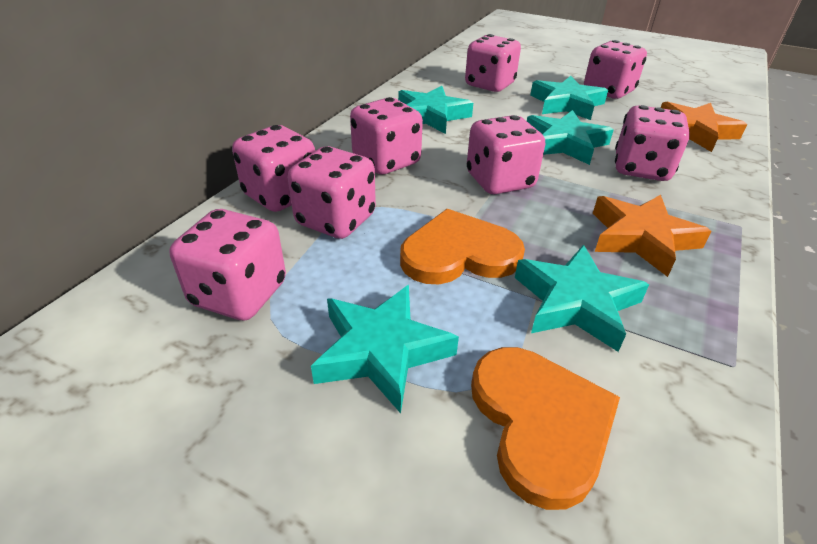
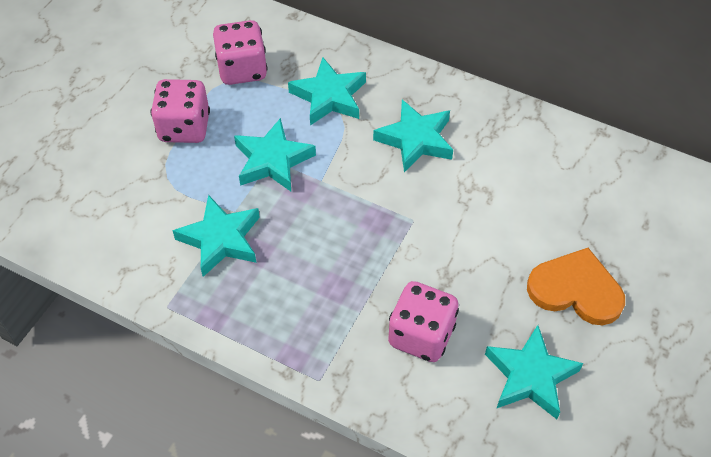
orange heart: [400,209,525,284] [471,347,620,510] = 2 -> [527,248,625,325] = 1
orange star: [593,195,712,277] [661,102,747,152] = 2 -> none = 0
pink dice: [169,209,286,321] [232,125,315,212] [288,146,376,239] [350,97,423,174] [465,34,521,92] [467,115,545,194] [584,40,647,99] [615,105,690,181] = 8 -> [151,79,210,143] [213,20,268,85] [388,281,459,362] = 3

